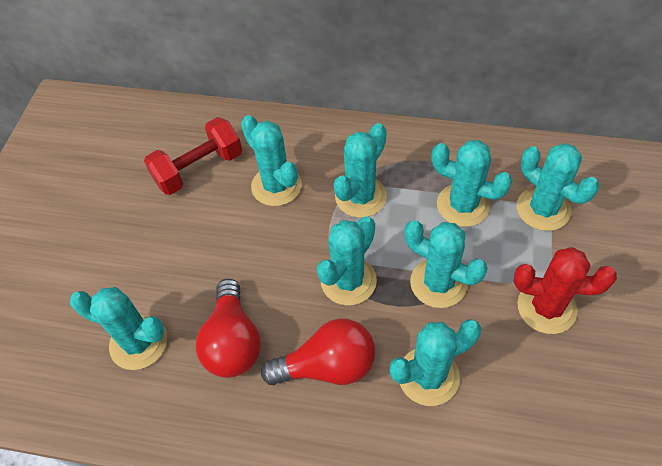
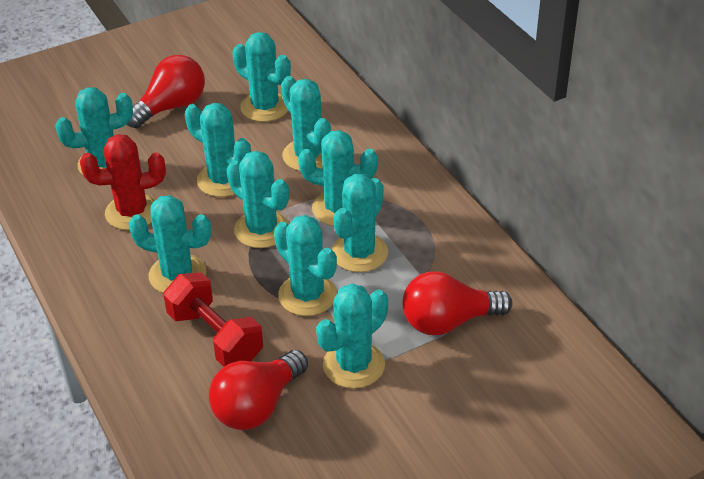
red light bulb: [196,279,261,378] [261,318,375,385] = 2 -> [126,55,205,128] [209,350,308,430] [402,271,512,335] = 3
turquoise cactus: [70,287,167,370] [241,115,302,206] [317,216,377,305] [334,123,387,218] [390,319,481,406] [404,220,488,308] [432,140,512,227] [517,143,599,231] = 8 -> [55,87,133,176] [129,195,211,293] [185,103,251,197] [227,151,289,248] [233,32,291,122] [274,215,337,316] [281,76,331,171] [298,130,378,226] [316,283,388,389] [332,174,388,272] = 10

